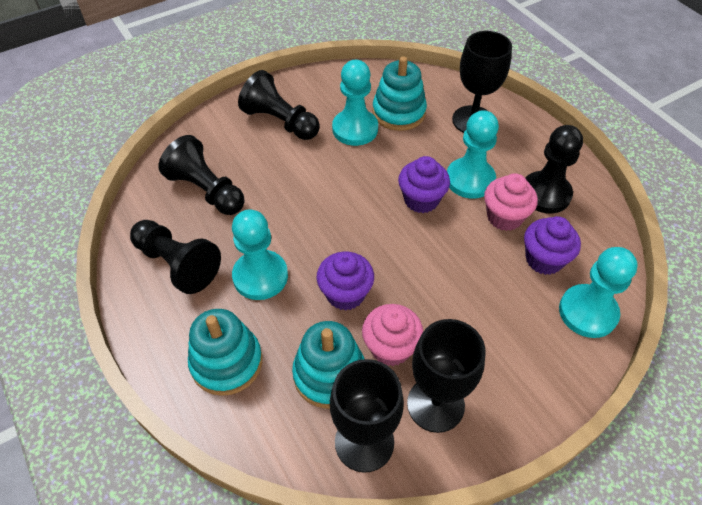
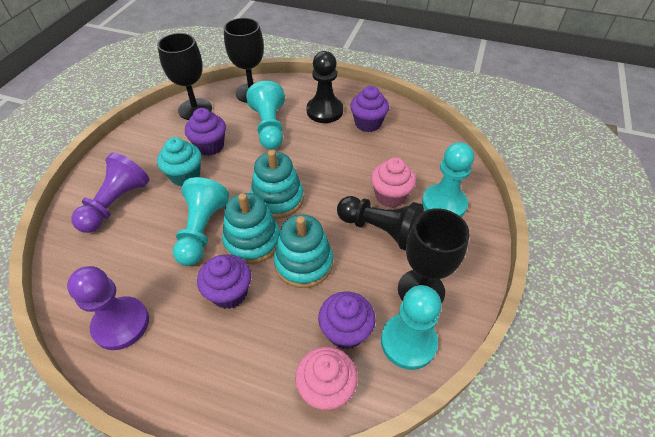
black pawn: [130,220,221,294] [158,135,245,215] [238,70,320,140] [526,125,583,214] = 4 -> [306,51,343,123] [337,196,424,251] = 2
purple cupcake: [317,251,374,311] [398,156,450,213] [524,216,581,275] = 3 -> [185,108,226,156] [197,254,251,309] [318,292,376,349] [350,86,389,132] = 4
purple pawn: none = 0 -> [67,266,149,350] [72,152,150,233] = 2
turquoise cupcake: none = 0 -> [157,137,201,186] = 1

